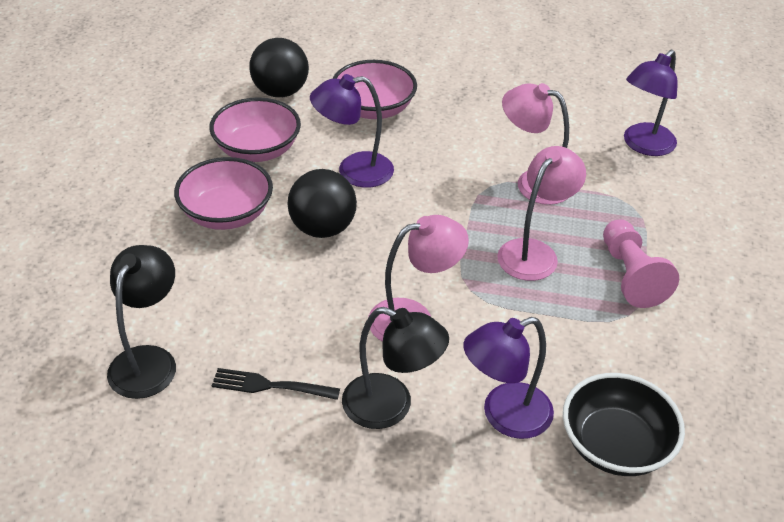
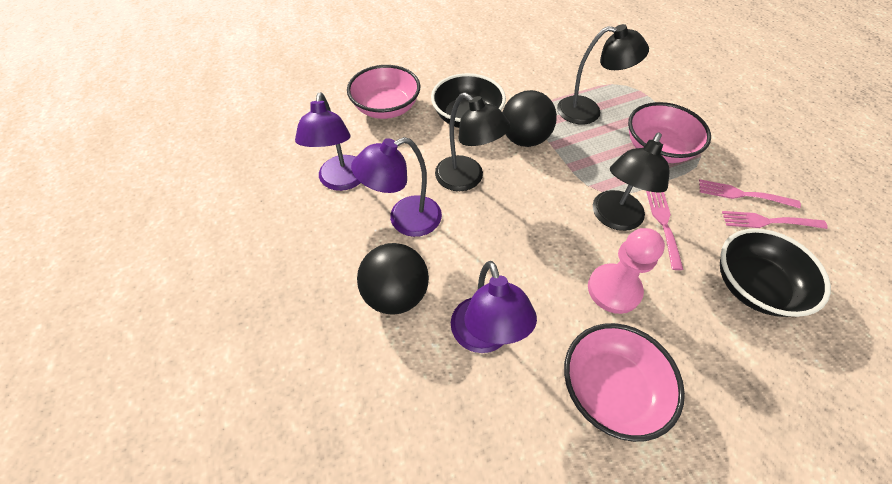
black bowl: [563,373,685,476] = 1 -> [431,73,506,128] [720,228,831,317] = 2
black fork: [212,368,340,400] = 1 -> none = 0
black lamp: [107,245,176,399] [342,307,449,429] = 2 -> [435,92,510,191] [557,24,649,125] [593,133,670,231] = 3
pink fork: none = 0 -> [646,191,684,270] [699,179,801,208] [722,211,828,229] = 3
pink lamp: [368,215,469,342] [497,146,586,281] [502,83,569,205] = 3 -> none = 0

